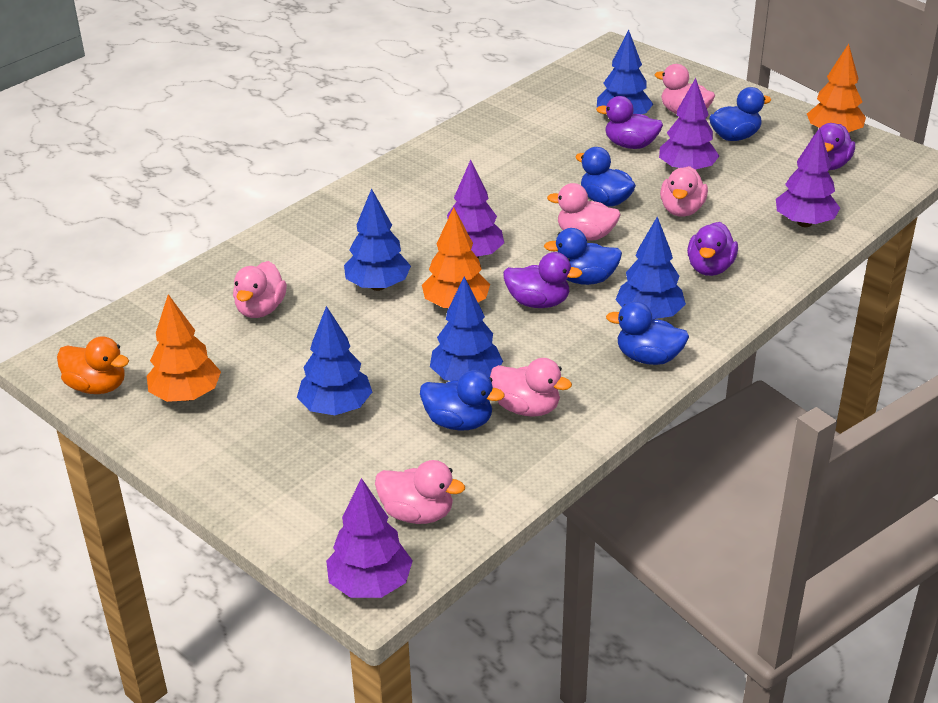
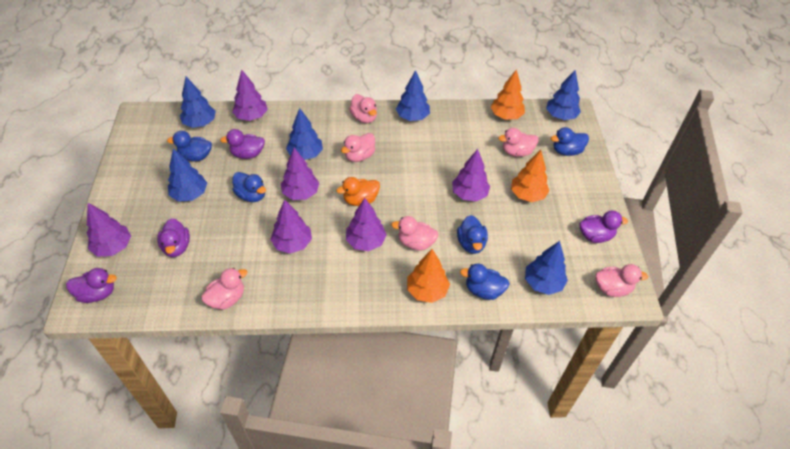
blue tree: [297,306,372,415] [344,188,411,291] [430,277,503,381] [597,30,653,114] [615,217,686,319] = 5 -> [168,148,207,202] [180,77,216,128] [286,108,323,160] [396,70,430,121] [525,241,568,295] [546,70,581,120] = 6
purple tree: [326,478,413,598] [447,160,504,258] [659,78,719,169] [776,128,840,227] = 4 -> [87,203,131,257] [232,70,268,121] [270,199,312,254] [281,148,319,200] [346,198,386,251] [452,149,490,201] = 6

